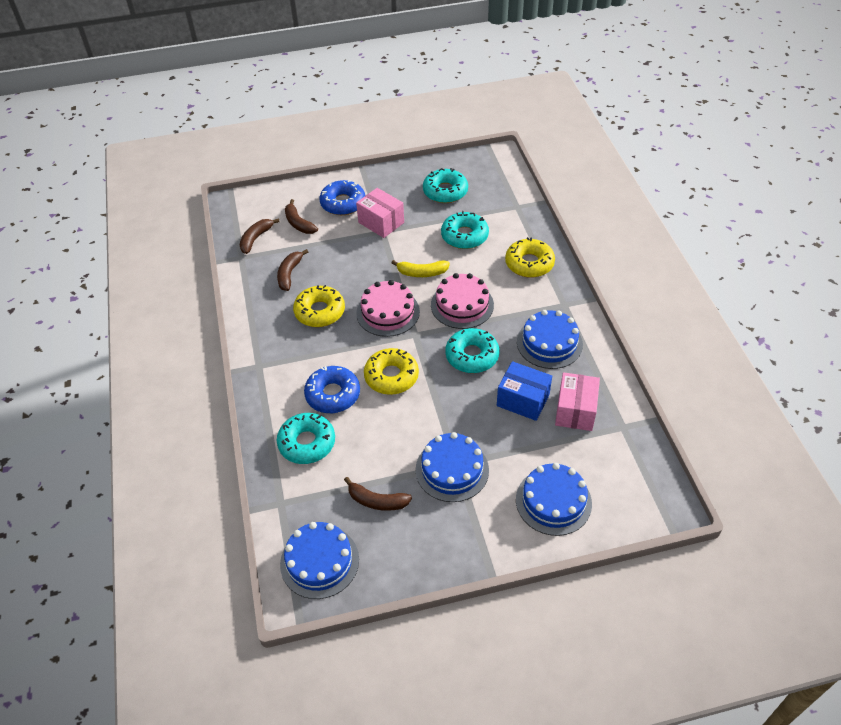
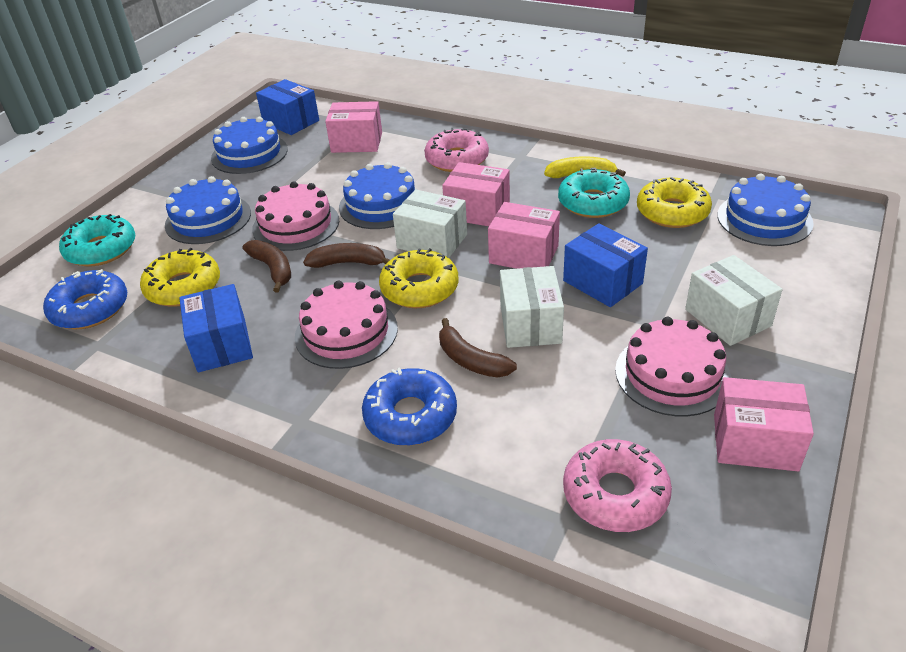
blue box: [497,361,552,421] = 1 -> [179,284,253,372] [256,79,319,135] [563,223,648,307] = 3
brown banana: [240,218,280,254] [277,249,308,291] [285,199,318,234] [344,477,412,511] = 4 -> [242,240,291,293] [303,243,390,268] [439,318,517,378] = 3
pink box: [356,188,404,238] [555,372,600,431] = 2 -> [325,101,382,153] [442,162,510,226] [488,202,560,269] [714,377,814,471] = 4
pink cake: [356,280,420,337] [431,273,494,329] = 2 -> [252,181,339,251] [295,281,398,369] [615,317,731,416] = 3
pink donut: none = 0 -> [424,128,489,172] [563,439,672,532] = 2
turquoise donut: [277,413,335,464] [423,168,468,203] [441,211,489,249] [445,328,499,373] = 4 -> [59,214,135,266] [558,168,630,218] = 2
white box: none = 0 -> [393,190,467,258] [500,266,564,348] [685,255,782,346] = 3

